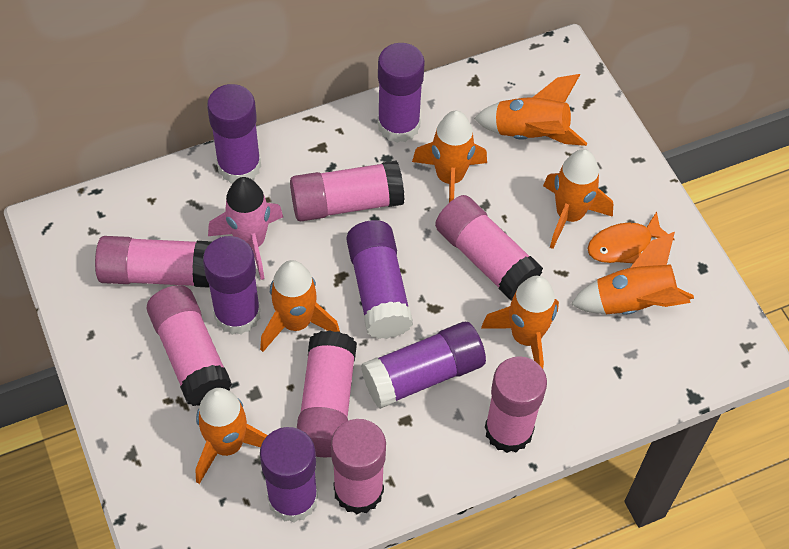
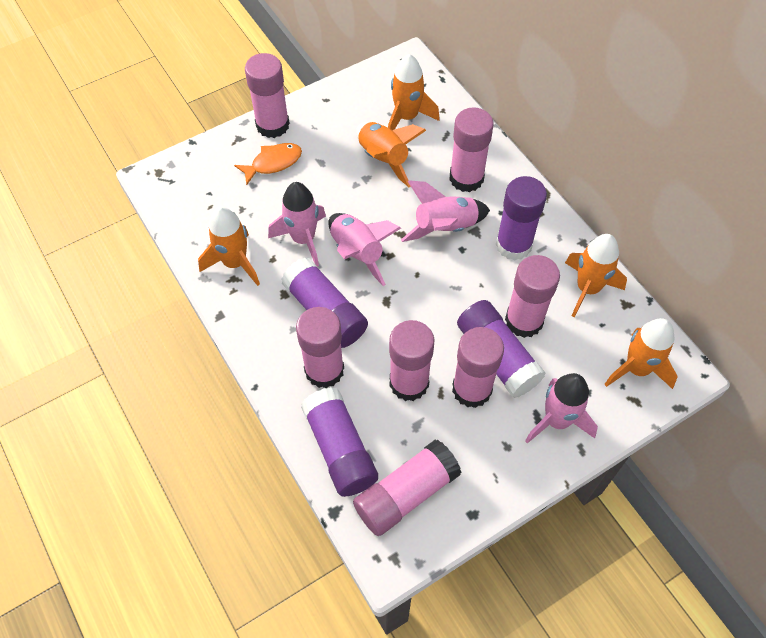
orange rocket: [195,388,268,484] [260,260,340,352] [412,111,487,203] [474,74,587,146] [481,276,559,368] [543,149,613,249] [571,232,694,315] = 7 -> [198,207,260,286] [356,122,426,187] [388,54,440,130] [565,234,627,317] [605,318,678,389] = 5
pink rocket: [208,177,283,280] = 1 -> [268,182,326,267] [328,213,401,286] [401,180,490,242] [525,373,598,443] = 4
purple glue stick: [203,236,261,335] [207,84,261,183] [260,427,318,523] [347,220,413,339] [361,322,486,409] [378,43,425,143] = 6 -> [281,258,368,348] [301,387,378,497] [457,300,546,398] [496,176,547,261] = 4

